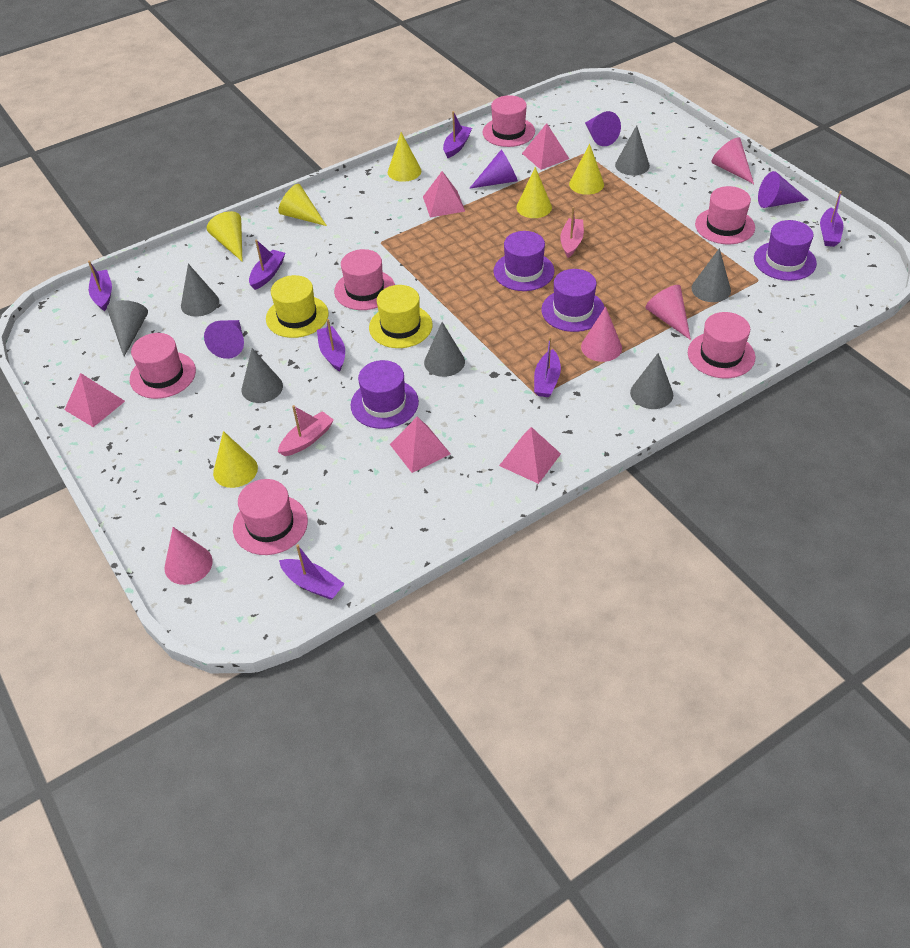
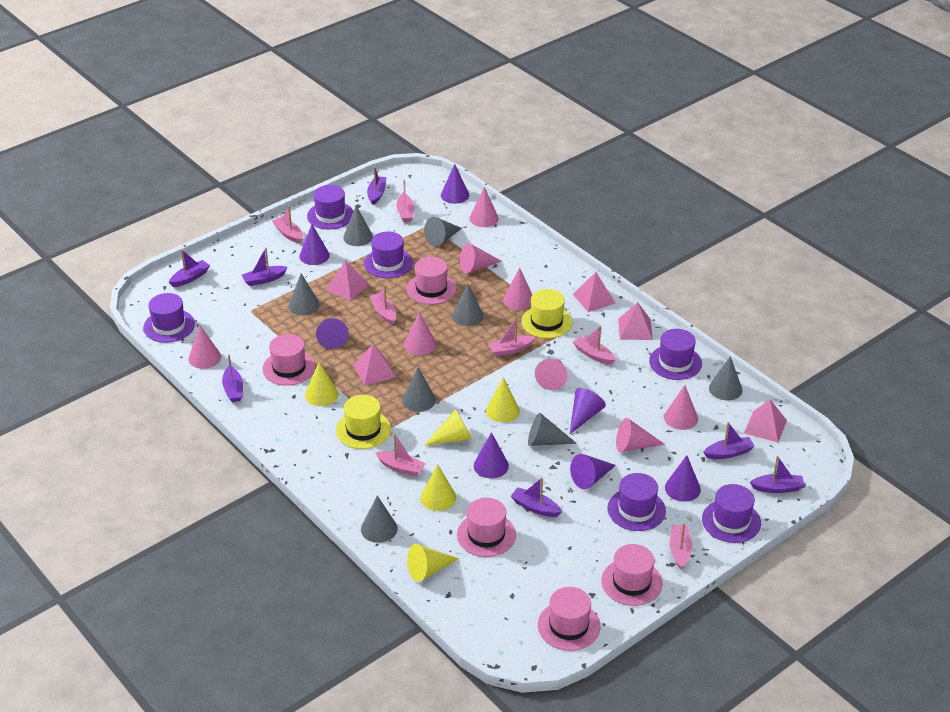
grey cone: [107,300,148,356] [181,264,219,317] [241,348,283,403] [424,322,465,377] [615,125,650,175] [630,353,673,409] [691,248,731,302] = 7 -> [288,273,320,316] [343,205,373,246] [361,495,398,543] [402,368,436,412] [424,217,462,247] [452,284,484,326] [528,413,577,446] [709,356,743,400] = 8
pink boat: [278,405,334,456] [560,207,584,258] = 2 -> [272,206,303,244] [369,284,396,325] [375,434,426,476] [396,180,414,222] [488,317,535,357] [573,326,616,365] [670,523,692,570] = 7
pink cone: [164,527,213,585] [581,306,622,362] [645,285,691,340] [712,137,754,184] = 4 -> [188,325,221,369] [404,312,436,355] [460,243,502,274] [469,187,499,227] [503,268,532,310] [535,359,567,390] [616,418,665,452] [664,385,698,430] = 8
pink hat: [130,333,196,399] [233,479,308,555] [334,249,395,310] [483,95,535,147] [688,312,755,378] [695,186,755,244] = 6 -> [263,334,316,386] [407,257,456,305] [457,498,516,557] [538,587,600,651] [601,544,663,606] = 5
purple cone: [204,320,244,359] [469,150,518,189] [585,111,621,146] [758,171,809,208] = 4 -> [299,224,330,265] [316,318,349,349] [441,164,469,204] [474,432,509,478] [570,388,606,434] [570,454,616,489] [665,455,701,502] = 7
purple hat: [351,360,419,429] [493,231,554,291] [542,269,605,332] [754,220,817,281] = 4 -> [143,293,195,343] [307,185,354,229] [364,231,413,278] [607,473,666,531] [649,329,702,380] [702,484,761,543] = 6
yellow cone: [207,211,243,262] [213,431,258,488] [278,184,327,226] [388,132,421,182] [516,167,552,218] [569,144,604,195] = 6 -> [305,362,339,406] [407,544,459,582] [420,464,456,511] [424,409,472,446] [486,378,520,423] = 5

